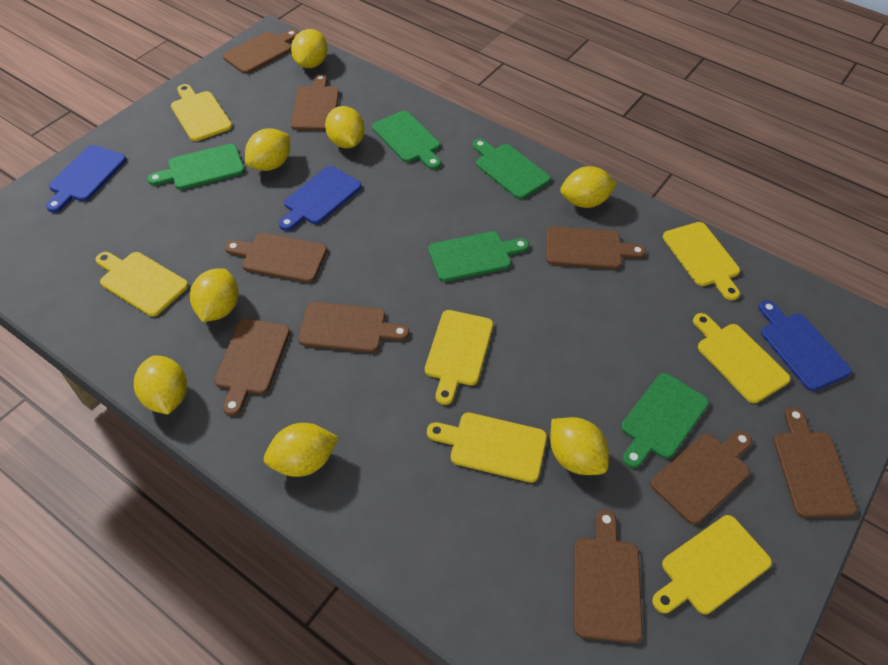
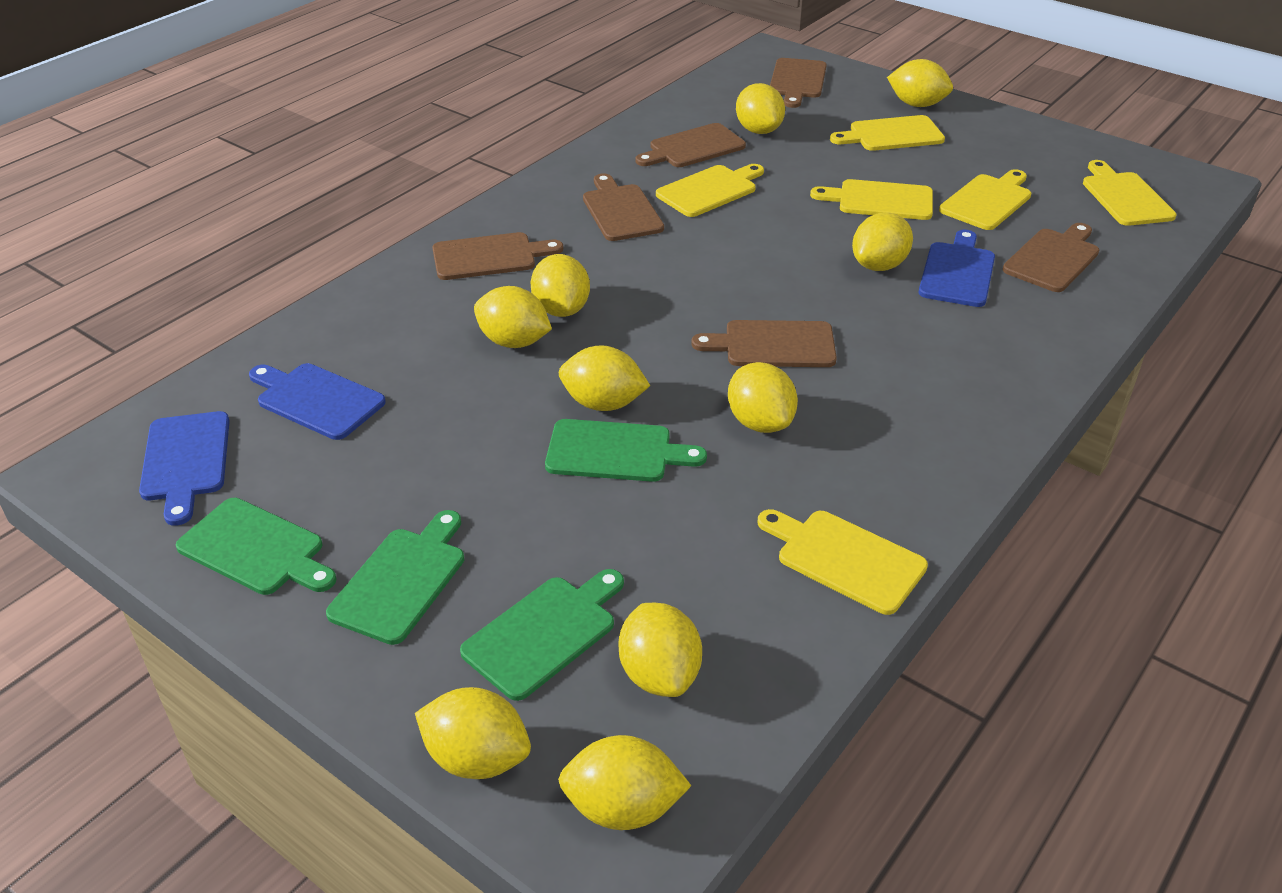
brown cutting board: [214,319,290,416] [223,29,298,74] [225,233,327,283] [291,73,339,131] [298,302,409,353] [546,226,646,269] [574,510,643,643] [651,431,752,525] [773,407,857,518] = 9 -> [432,232,563,280] [583,173,664,241] [635,123,746,167] [691,320,837,367] [770,58,827,108] [1003,223,1099,292] = 6
green cutting board: [147,144,245,190] [372,111,441,169] [428,231,529,282] [472,139,551,199] [621,373,709,468] = 5 -> [176,498,337,595] [326,510,464,645] [460,569,624,701] [545,419,707,482] = 4
yellow cutting board: [95,252,188,316] [171,84,232,141] [425,310,493,405] [427,412,547,483] [652,515,772,614] [663,222,740,300] [693,313,791,403] = 7 -> [656,164,764,217] [758,509,928,615] [810,179,933,220] [830,115,945,151] [939,169,1031,230] [1083,160,1177,226] = 6
yellow lemon: [134,355,187,414] [190,268,239,322] [245,128,290,171] [264,423,339,477] [291,29,327,68] [325,106,365,149] [550,417,609,475] [560,166,617,208] = 8 -> [415,687,531,779] [474,286,552,348] [531,254,590,317] [558,735,691,830] [559,345,650,411] [619,603,702,697] [728,362,798,433] [736,83,785,134] [852,212,913,271] [887,59,953,107] = 10

